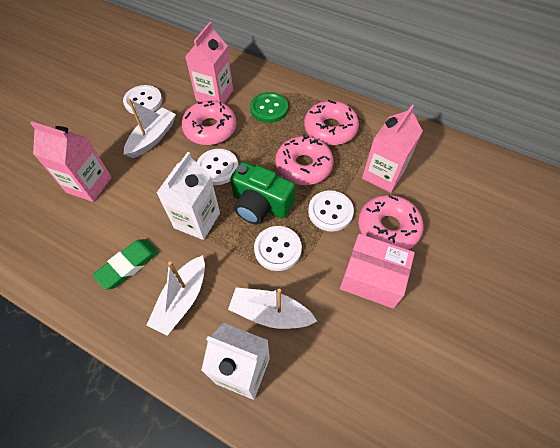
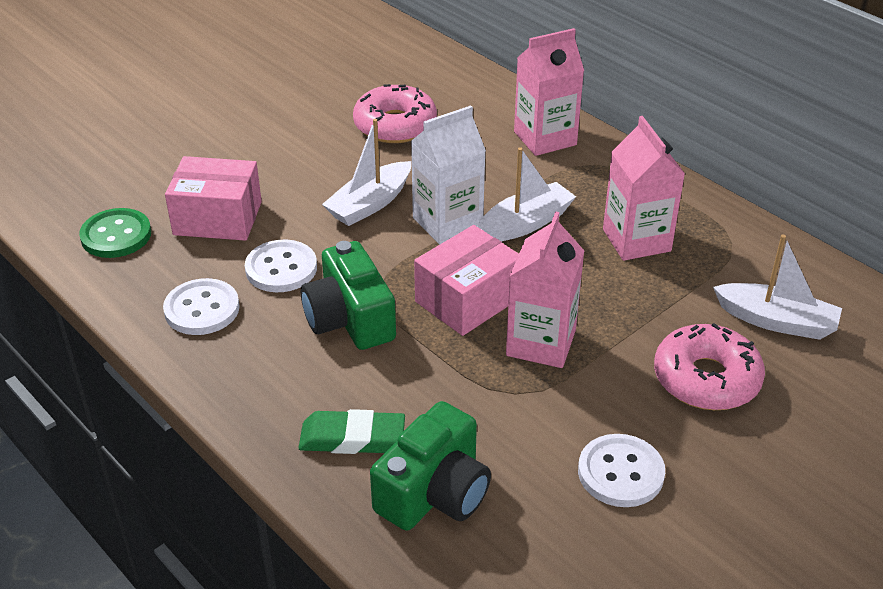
green camera: [230,162,295,224] = 1 -> [301,241,396,350] [370,401,491,531] = 2
pink box: [340,234,415,309] = 1 -> [165,156,262,241] [414,225,519,336] = 2
pink donut: [182,100,236,145] [276,135,333,185] [304,100,359,145] [358,195,424,250] = 4 -> [353,84,437,143] [654,323,765,410] = 2
white button: [123,85,162,114] [197,149,239,185] [254,226,302,271] [308,190,354,232] = 4 -> [163,278,240,335] [245,240,317,292] [578,434,665,507] = 3
white carton: [157,152,220,240] [201,323,270,400] = 2 -> [411,105,486,245] = 1

